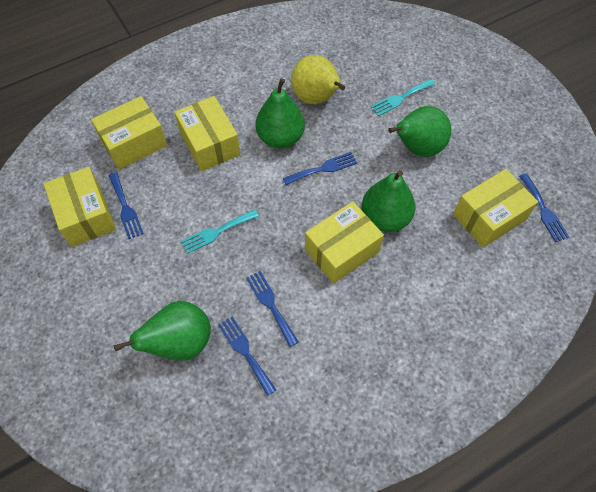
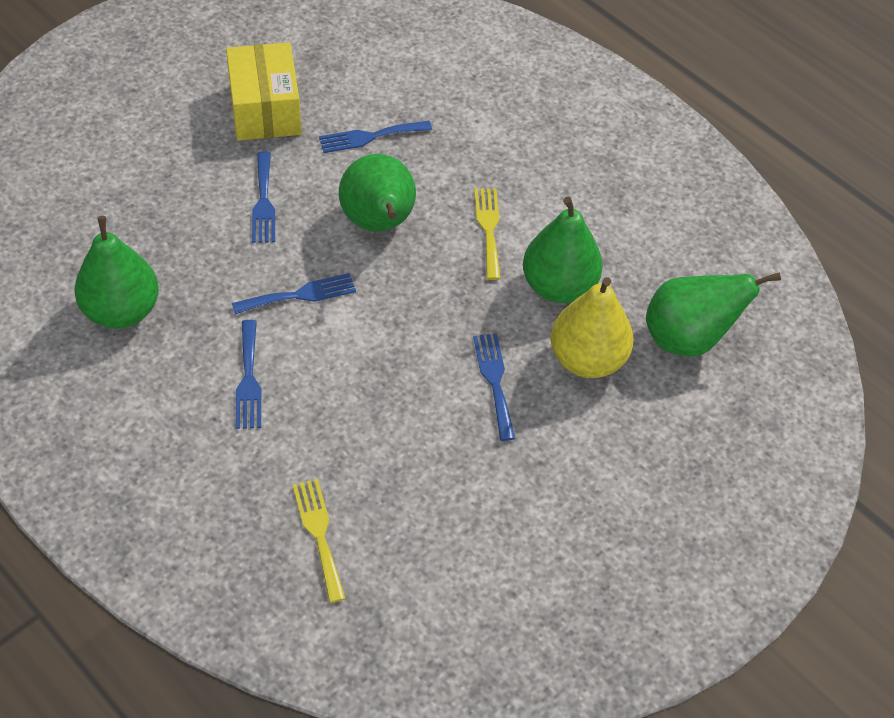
turquoise fork: [181,210,259,254] [371,79,435,116] = 2 -> none = 0
yellow box: [44,167,116,247] [91,96,167,170] [174,96,240,171] [305,201,384,284] [453,169,538,248] = 5 -> [226,42,301,141] = 1
yellow fork: none = 0 -> [293,479,346,603] [474,188,501,280] = 2

